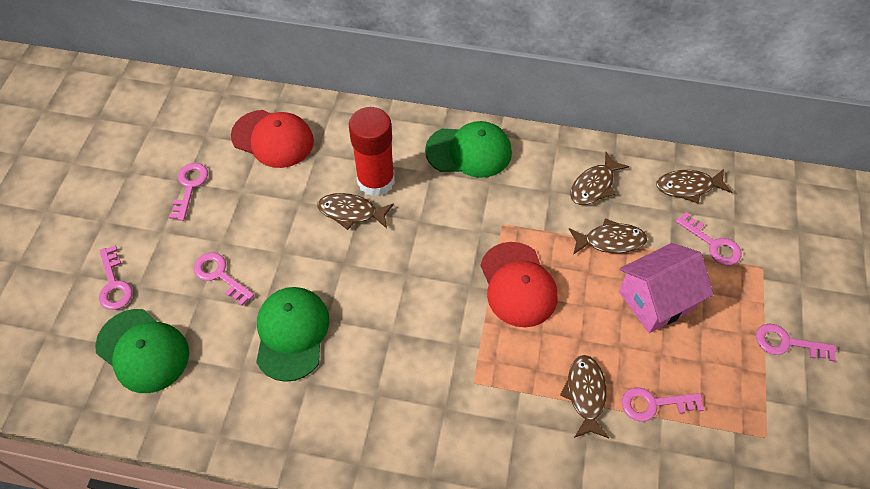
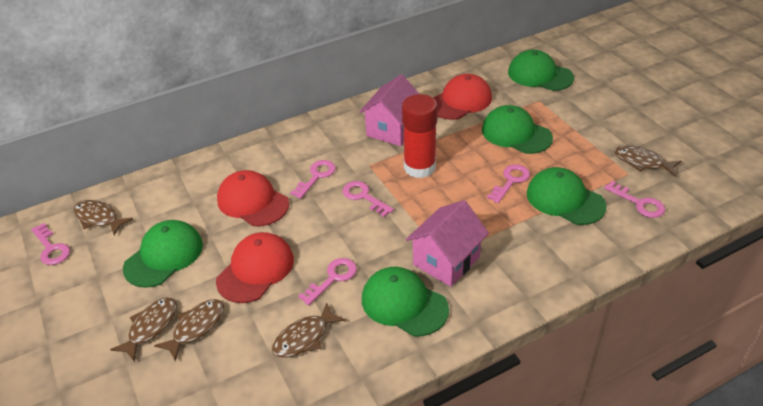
green cap: [95,309,189,393] [256,287,329,382] [425,121,512,178] = 3 -> [123,220,203,288] [362,267,449,337] [482,105,553,154] [508,50,574,91] [527,167,607,225] = 5
pink house: [619,243,714,333] = 1 -> [359,75,419,146] [406,200,489,287] = 2
red cap: [231,110,314,168] [480,242,558,327] = 2 -> [216,232,294,303] [217,170,289,226] [433,74,492,120] = 3

